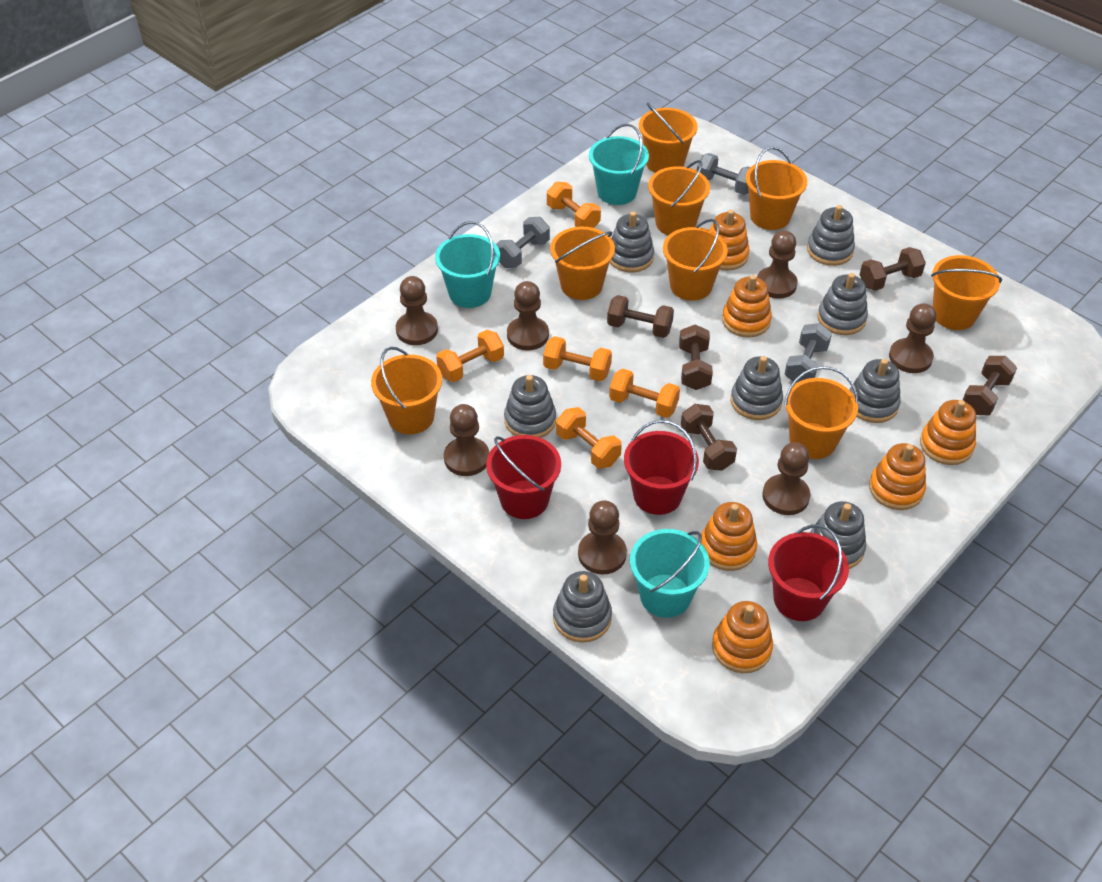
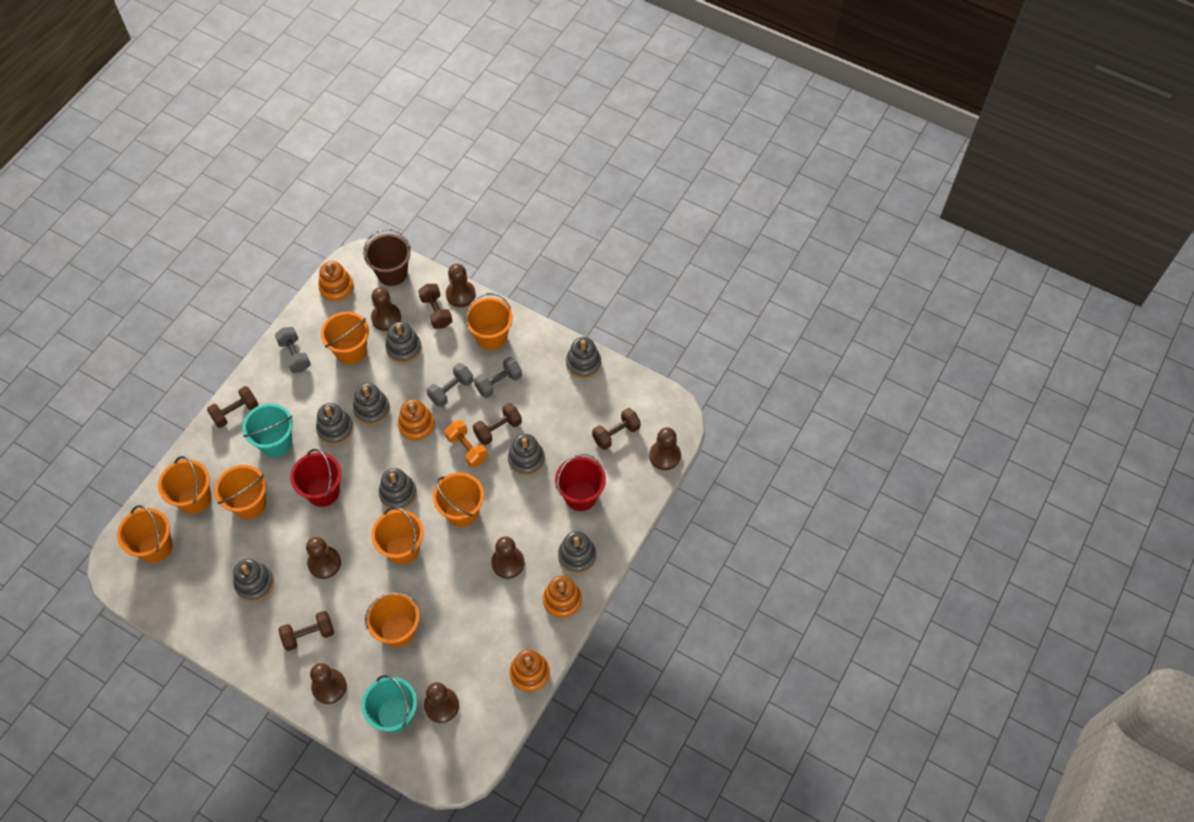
brown bucket: none = 0 -> [363,229,411,286] = 1
orange dumbbell: [436,330,504,382] [543,336,612,382] [547,182,601,228] [556,407,622,469] [609,369,680,418] = 5 -> [445,420,488,468] = 1
orange stacking toy: [701,502,757,571] [710,210,750,270] [712,601,773,673] [722,275,772,337] [869,443,926,510] [920,400,976,465] = 6 -> [318,261,354,302] [398,399,435,441] [510,650,550,693] [543,576,582,619] = 4
red bucket: [486,435,561,519] [624,420,699,515] [768,524,849,621] = 3 -> [290,449,342,507] [555,454,606,511] = 2
turquoise bucket: [435,221,500,308] [589,124,649,205] [630,529,710,618] = 3 -> [243,403,293,457] [361,675,417,733] = 2

